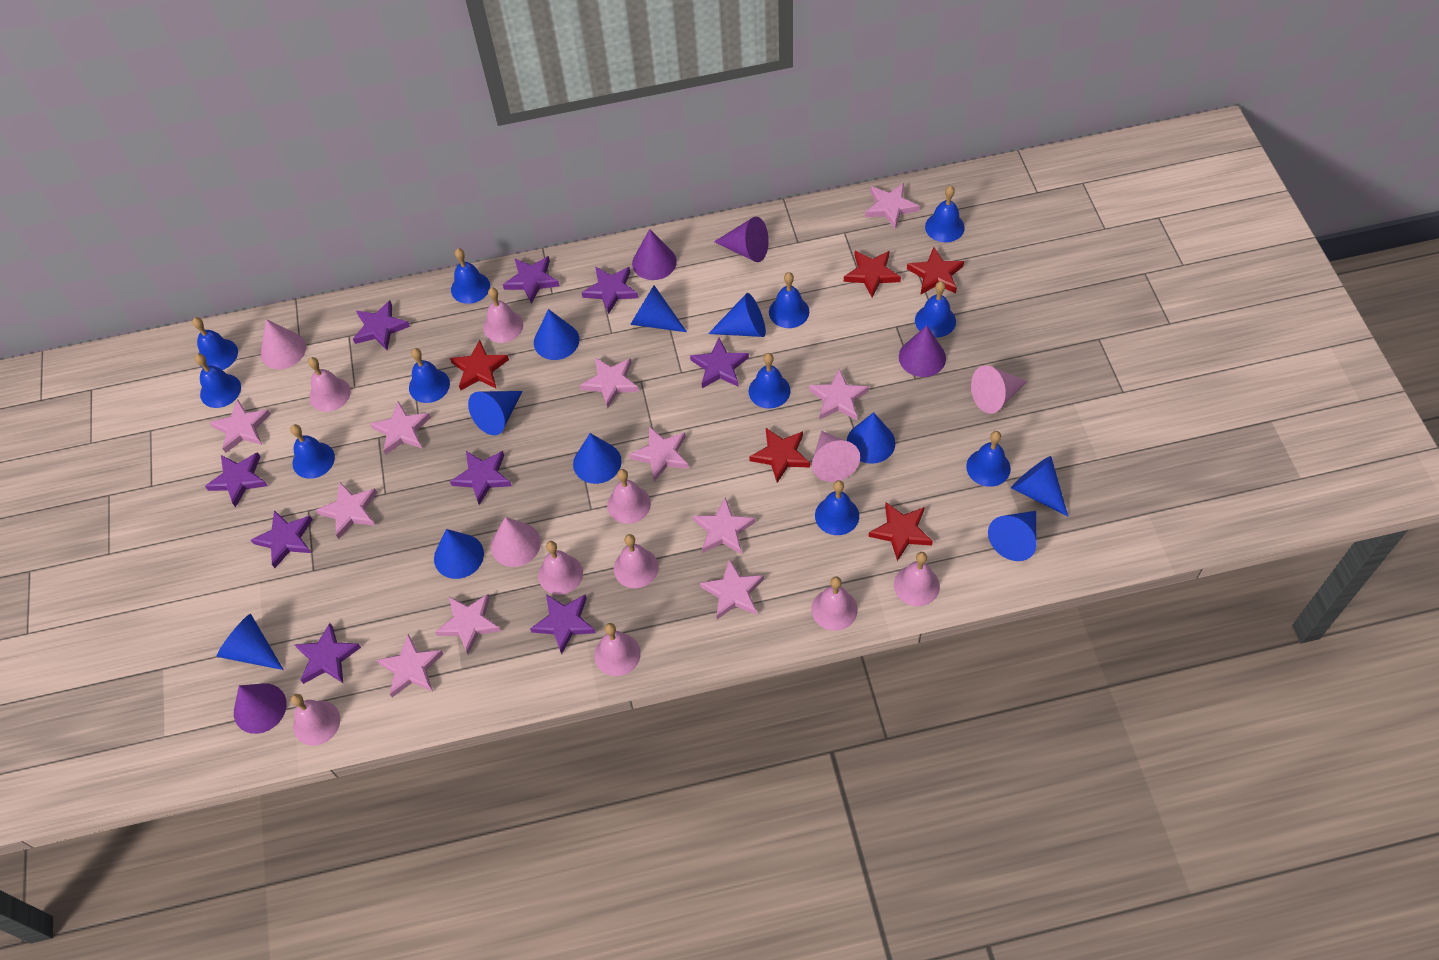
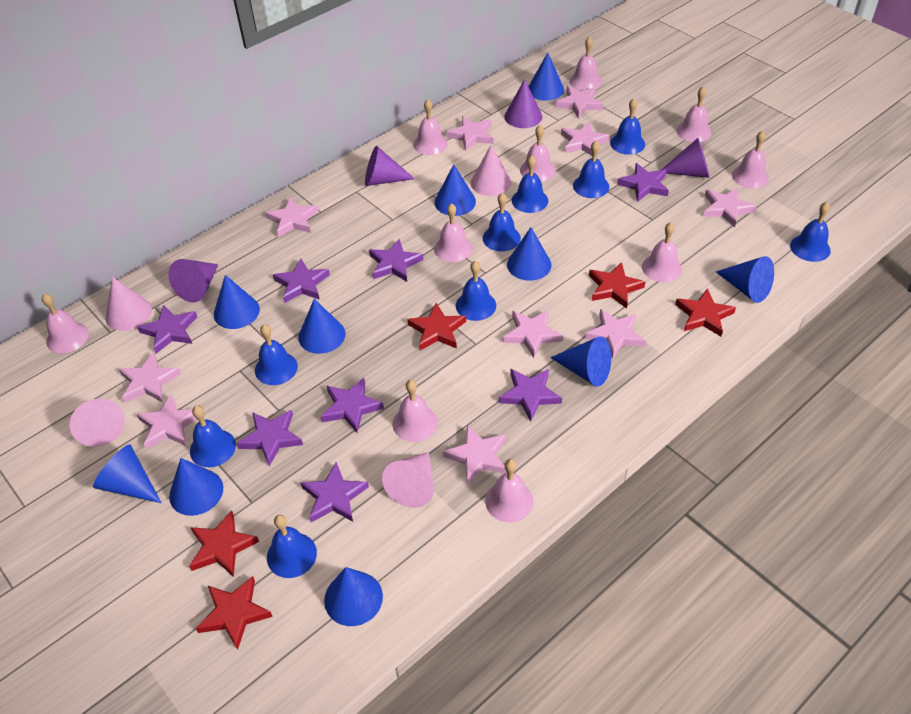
blue bell: [192,317,238,370] [195,354,241,408] [290,424,335,479] [409,348,450,403] [451,248,490,304] [749,353,790,409] [769,272,809,328] [815,480,859,535] [915,281,956,338] [925,186,965,242] [966,431,1011,487] = 11 -> [190,405,236,467] [255,324,298,385] [267,515,317,578] [456,261,496,321] [483,193,521,251] [512,155,548,213] [573,141,609,198] [610,98,645,155] [790,202,831,262] = 9
pink bell: [291,694,340,746] [308,357,351,412] [483,287,523,343] [538,541,583,595] [594,623,641,676] [607,469,651,524] [614,534,659,588] [811,576,858,631] [894,552,940,606] = 9 -> [42,294,89,353] [393,380,438,442] [413,99,448,155] [434,203,472,262] [485,459,534,522] [520,125,556,182] [569,36,602,91] [642,222,682,282] [677,86,711,142] [732,131,769,188] = 10
pink star: [210,399,271,453] [316,482,377,539] [370,401,431,455] [376,634,444,697] [435,594,501,655] [580,357,639,408] [629,427,689,482] [693,497,755,554] [700,559,764,619] [809,369,869,420] [865,183,920,229] = 11 -> [119,352,181,403] [137,394,197,450] [265,197,319,237] [443,425,506,484] [446,116,493,151] [503,310,563,358] [556,86,604,119] [561,122,610,156] [585,309,646,359] [703,187,757,227] = 10
purple star: [205,452,268,508] [251,510,313,568] [295,623,361,684] [353,300,410,350] [450,451,512,505] [503,256,560,304] [530,594,596,655] [581,267,638,314] [690,338,749,388] = 9 -> [137,305,197,354] [237,410,303,466] [273,258,330,303] [301,462,369,522] [321,378,384,433] [369,238,423,282] [499,369,562,422] [617,163,669,202] = 8

